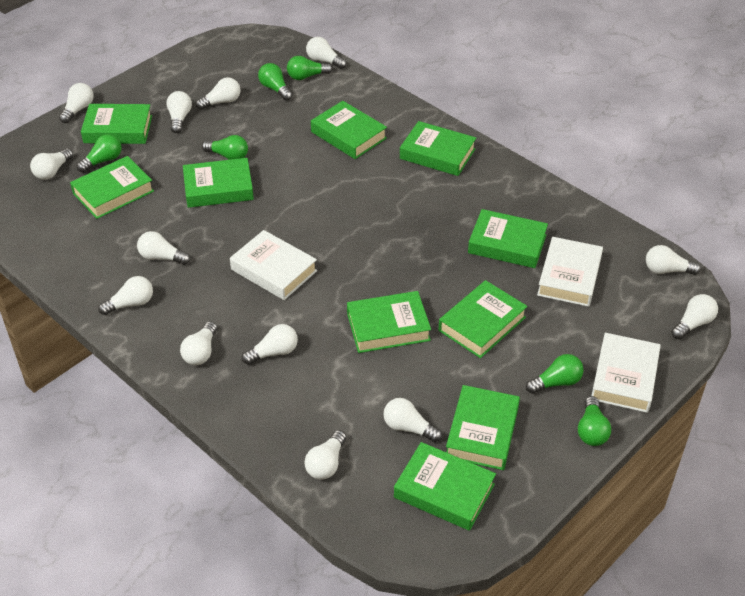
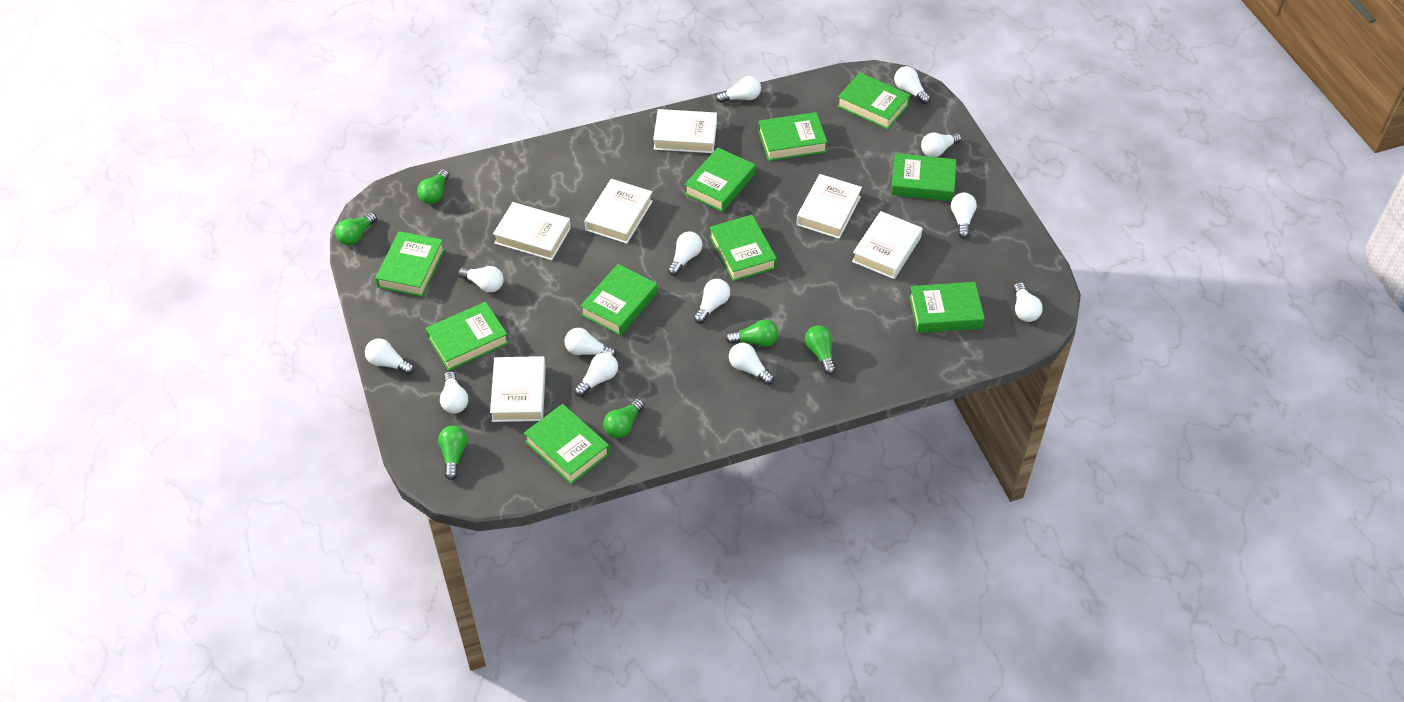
white book: [230,230,317,300] [537,237,603,307] [591,333,661,413] = 3 -> [490,356,546,422] [493,202,571,260] [584,179,653,244] [653,109,717,153] [796,174,862,239] [852,211,923,279] = 6

